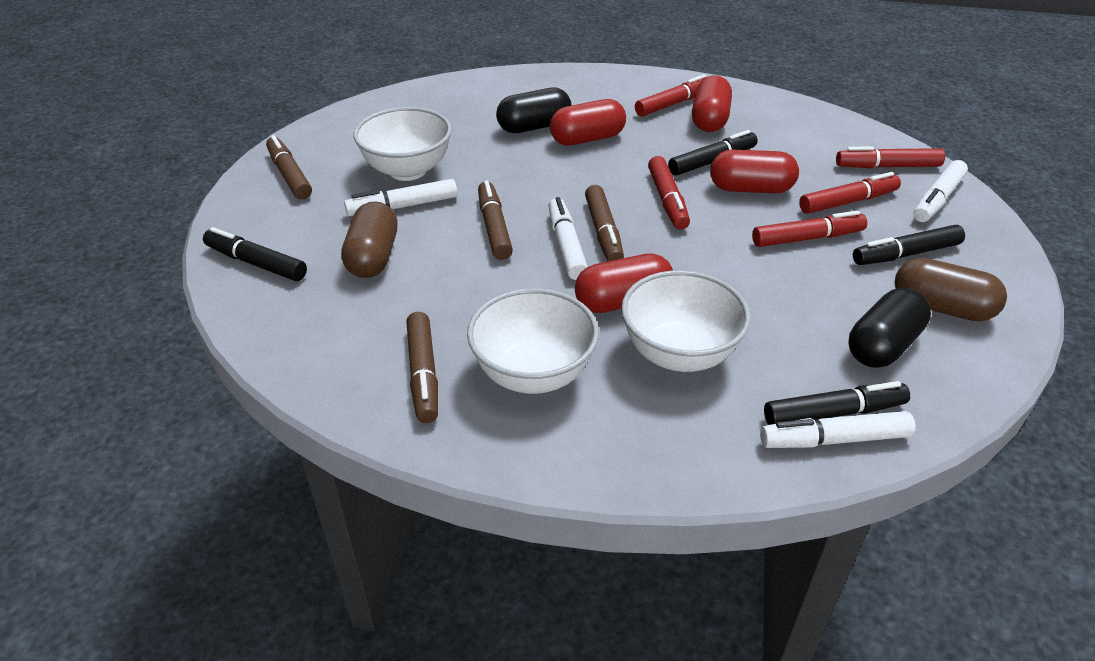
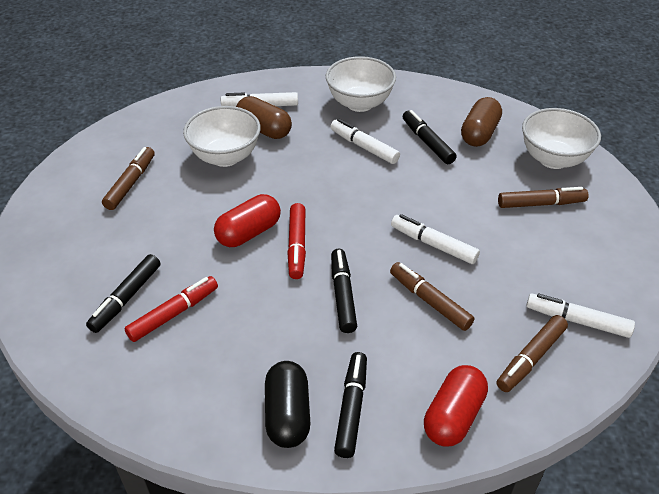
black capsule: [496,87,572,133] [849,288,931,368] = 2 -> [265,361,310,448] = 1
red capsule: [550,99,626,146] [575,253,673,313] [692,75,732,132] [710,150,799,193] = 4 -> [214,194,281,247] [424,365,488,447] = 2
red marker: [635,74,706,117] [648,156,690,230] [752,211,867,247] [799,172,901,214] [836,147,945,168] = 5 -> [124,276,218,342] [287,203,306,279] = 2

